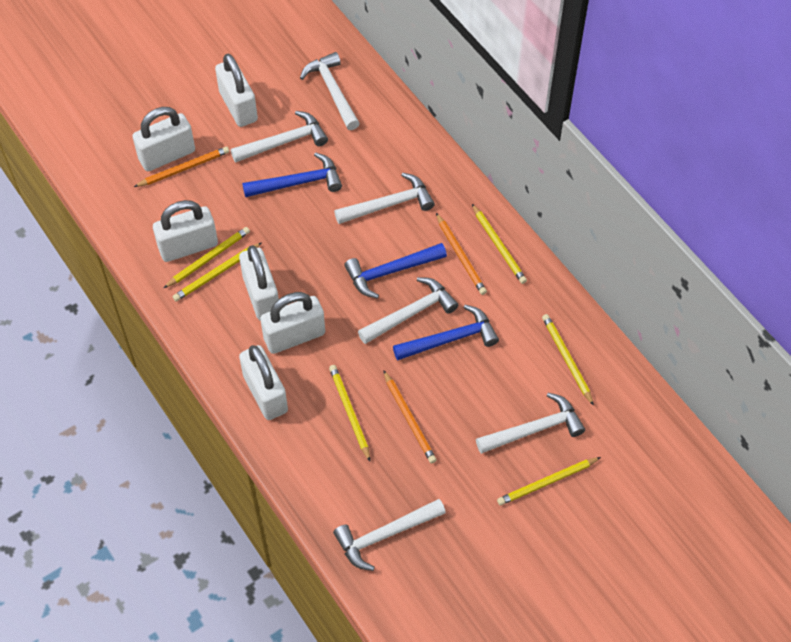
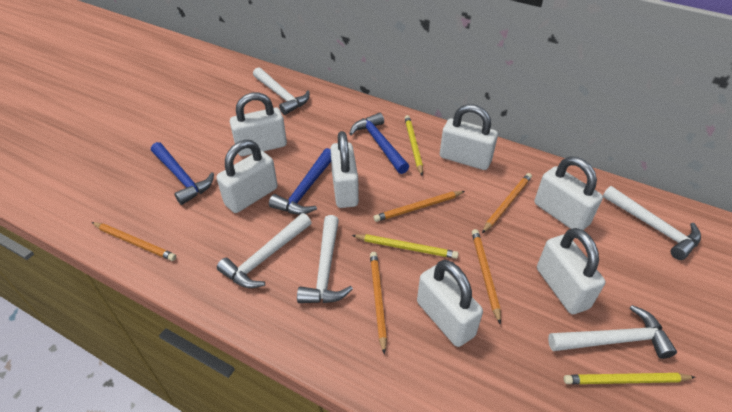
orange pencil: [134,146,229,187] [383,370,437,464] [436,213,487,295] = 3 -> [91,222,176,261] [370,252,387,355] [374,191,465,222] [472,229,501,324] [482,173,532,233] = 5
white hammer: [231,111,328,163] [300,52,360,130] [333,499,446,571] [334,173,435,224] [358,277,458,344] [476,393,585,454] = 6 -> [217,213,312,288] [253,67,310,115] [297,215,353,303] [548,305,677,359] [603,186,701,260] = 5
white padlock: [133,107,195,171] [153,200,218,262] [215,54,258,127] [239,245,279,321] [239,345,288,420] [260,292,325,354] = 6 -> [217,140,278,213] [230,92,287,156] [330,131,359,208] [417,260,483,347] [440,104,498,170] [534,157,603,230] [537,228,605,314] = 7
yellow pencil: [164,227,250,288] [173,243,261,301] [329,365,370,461] [472,204,527,284] [497,457,601,506] [542,314,594,406] = 6 -> [352,234,459,259] [405,115,423,175] [564,373,696,384] = 3

